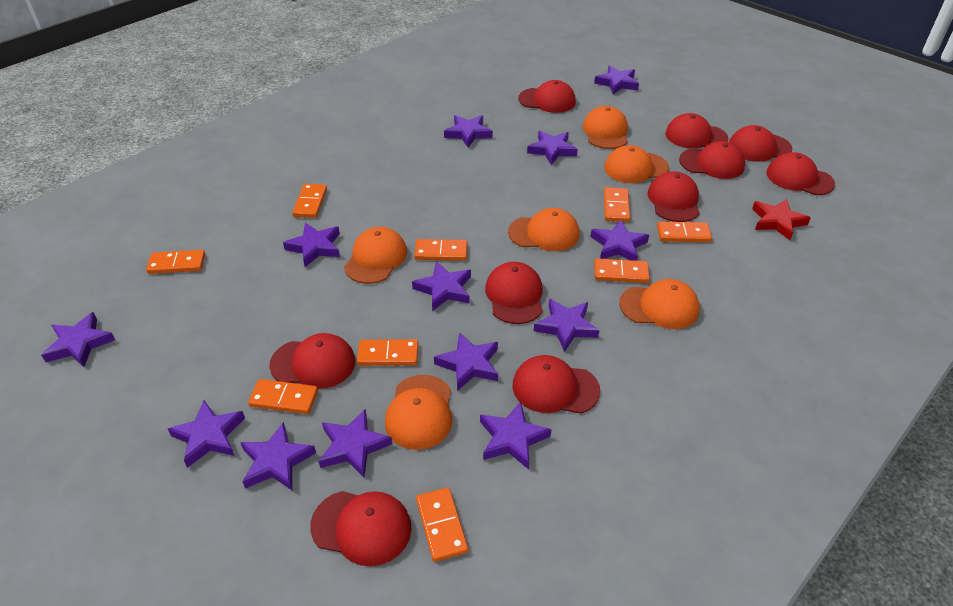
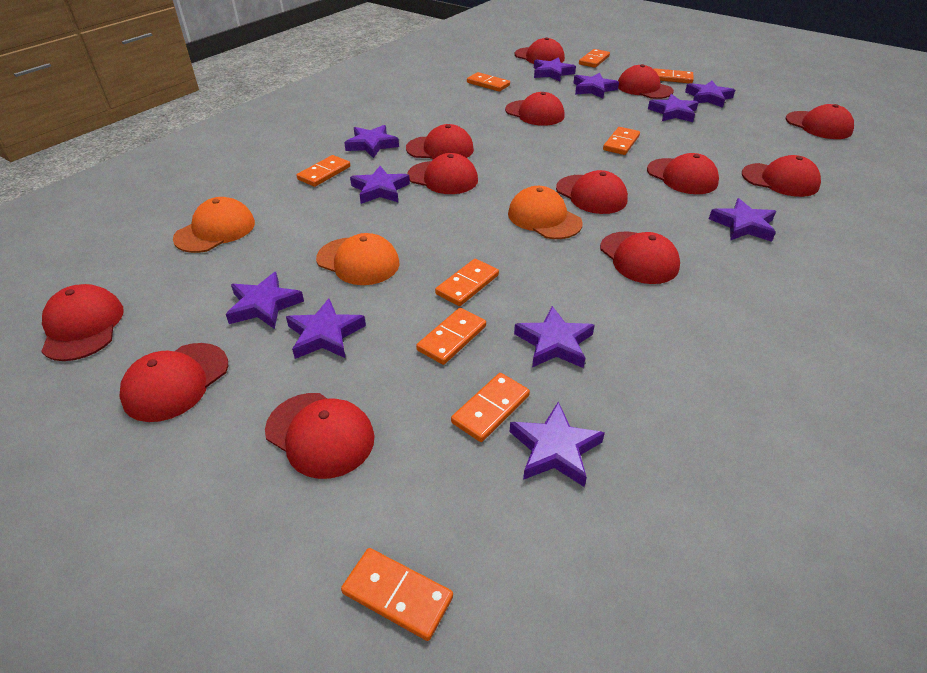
orange cap: [344,227,407,284] [385,375,452,450] [508,208,580,251] [583,106,628,149] [604,145,669,183] [619,279,700,329] = 6 -> [173,197,255,253] [316,233,400,285] [508,186,583,239] = 3
purple star: [41,312,115,367] [168,400,245,468] [240,422,316,490] [283,223,340,267] [319,409,392,477] [412,261,471,311] [434,332,498,391] [444,115,493,147] [480,402,552,470] [527,130,578,165] [534,298,600,352] [591,220,649,261] [594,65,639,94] = 13 -> [226,272,304,329] [286,298,366,359] [344,125,399,158] [350,166,410,204] [510,402,605,487] [514,306,595,368] [534,57,576,82] [573,73,619,99] [648,94,699,122] [685,81,735,108] [709,198,776,242] = 11
red cap: [269,333,355,389] [310,491,412,566] [485,262,543,324] [513,355,600,414] [518,80,576,113] [648,171,700,222] [665,113,729,149] [679,141,745,179] [729,125,792,162] [766,152,835,195] = 10 -> [41,284,124,361] [119,343,228,422] [265,393,375,479] [406,124,474,159] [407,153,478,194] [505,92,565,126] [515,37,565,64] [556,170,628,214] [600,232,680,284] [618,64,674,99] [647,153,719,194] [742,155,821,197] [786,104,854,139] = 13
red star: [752,199,811,240] = 1 -> none = 0

